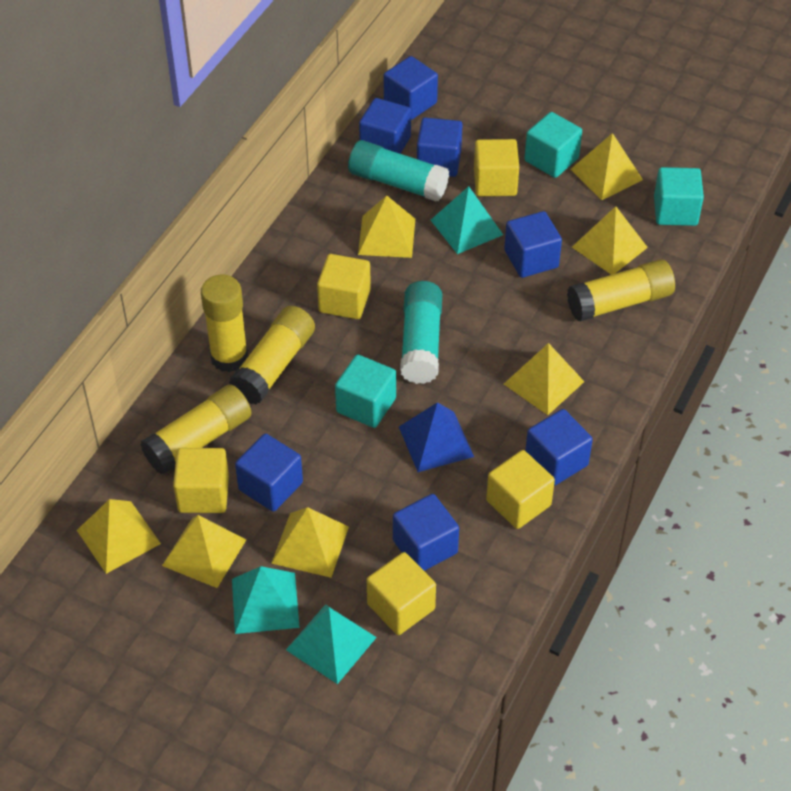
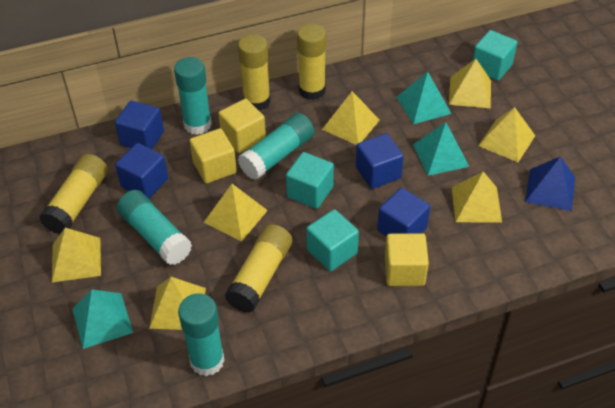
blue cube: [235,434,303,512] [359,98,411,154] [384,56,438,120] [393,494,459,571] [417,118,463,177] [504,211,562,278] [525,409,593,486] = 7 -> [115,101,164,149] [115,143,168,198] [356,133,404,189] [377,188,430,237] = 4
turquoise glue stick: [348,140,449,202] [400,281,442,384] = 2 -> [117,190,192,265] [174,57,212,135] [178,293,225,376] [238,113,314,180] = 4
yellow cube: [173,448,229,513] [317,254,371,319] [367,552,436,635] [474,139,519,196] [486,450,555,529] = 5 -> [189,128,237,184] [218,99,266,153] [385,233,429,286] = 3

